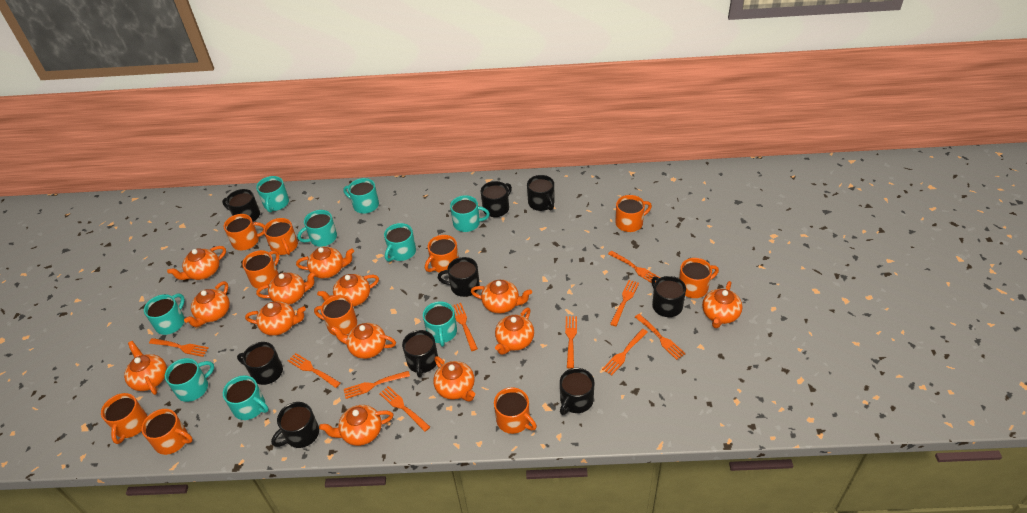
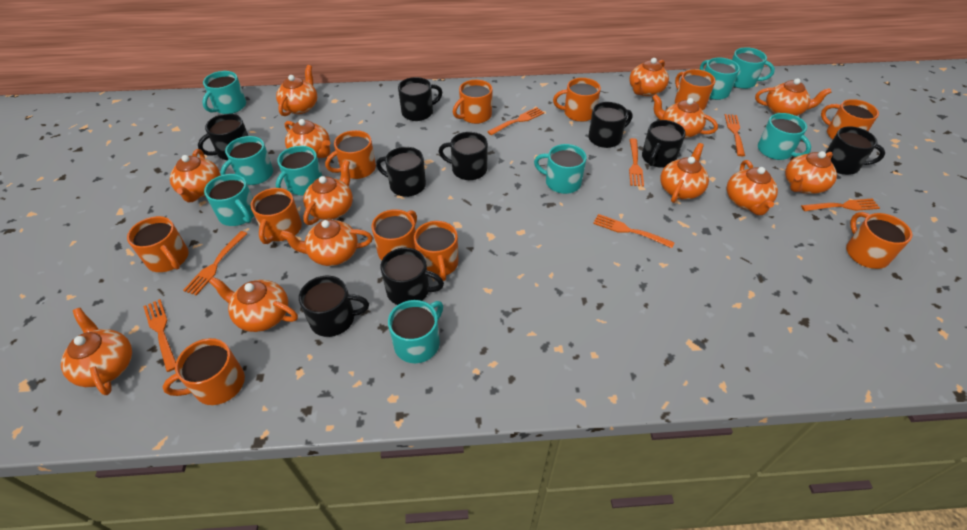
orange fork: [149,338,209,357] [288,353,340,388] [344,371,410,399] [379,386,430,432] [451,303,478,351] [565,316,577,369] [602,329,648,376] [608,250,660,283] [610,280,639,326] [635,314,686,360] = 10 -> [143,299,176,372] [183,231,247,295] [487,107,544,135] [593,214,675,248] [629,138,644,187] [725,114,745,156] [801,199,880,211] = 7
orange mug: [101,393,147,444] [141,409,193,455] [224,214,265,250] [242,250,280,289] [263,218,298,255] [314,295,357,336] [425,235,459,273] [494,387,537,434] [615,195,652,232] [679,258,719,298] = 10 -> [127,216,189,272] [162,338,245,405] [251,188,302,244] [325,130,376,179] [371,209,417,260] [414,221,459,281] [453,80,493,124] [553,78,601,122] [675,69,716,111] [821,99,879,140] [846,212,912,269] = 11

